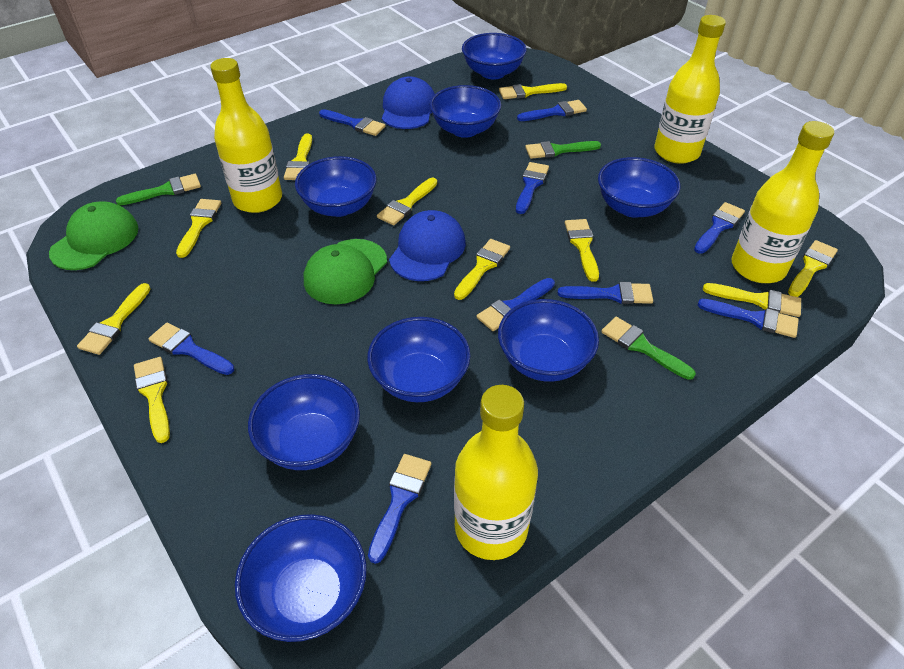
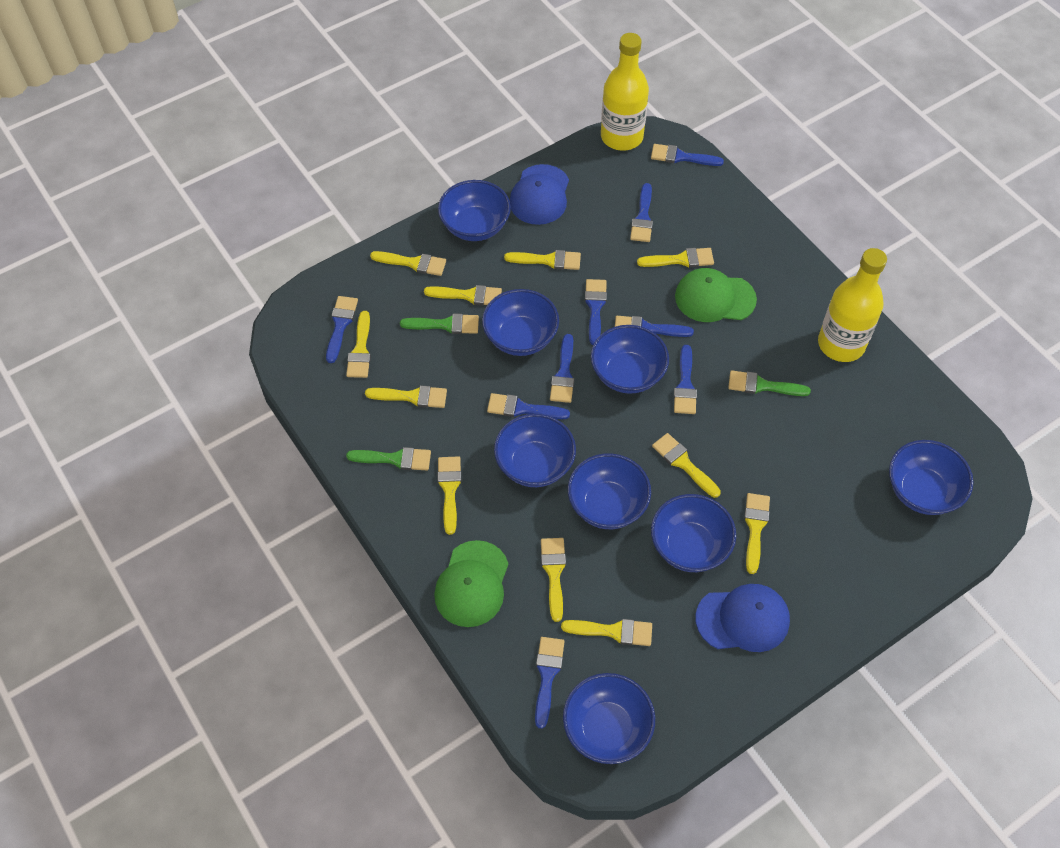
yellow bottle: [210,58,282,213] [454,385,538,560] [655,15,726,164] [732,121,834,283] = 4 -> [601,33,649,151] [818,248,887,362] = 2
yellow brush: [77,283,150,355] [134,357,170,443] [176,199,221,258] [284,133,312,180] [377,178,437,225] [454,239,510,300] [499,83,567,99] [565,219,599,282] [703,283,801,317] [788,240,838,297] = 10 -> [346,311,371,378] [365,386,447,408] [370,251,446,276] [424,285,502,306] [438,456,461,535] [504,250,581,270] [541,538,566,622] [561,619,652,646] [637,248,714,268] [652,433,721,498] [744,493,770,574] = 11

